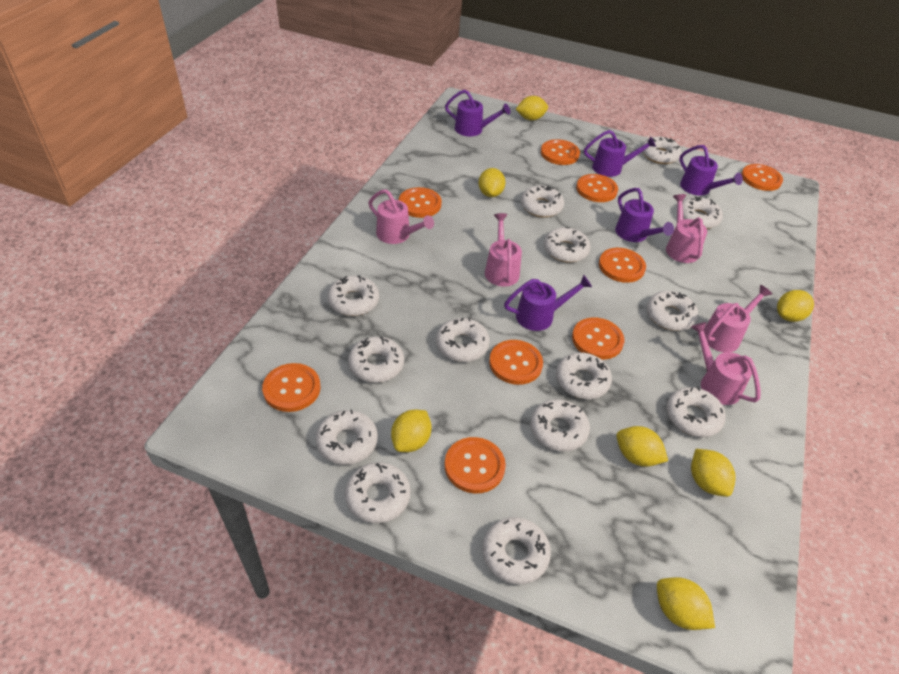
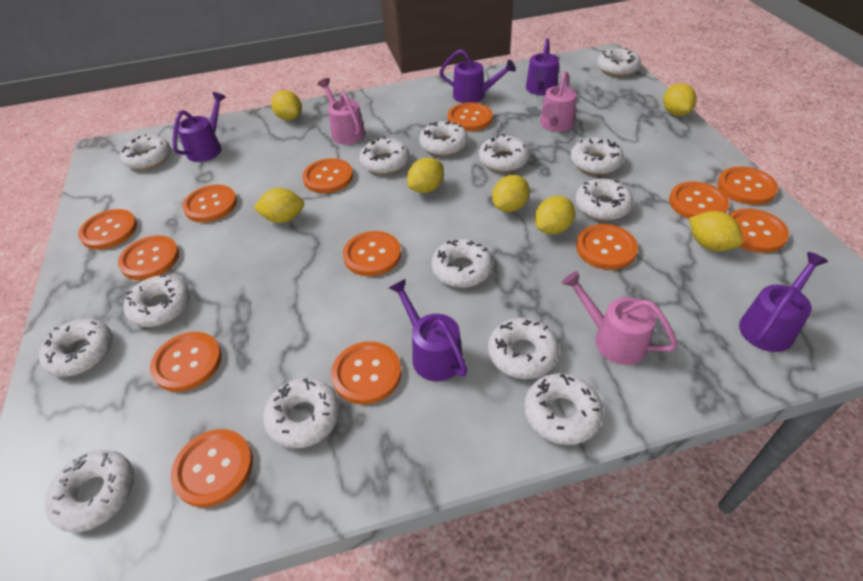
orange button: [262,363,321,412] [399,187,442,218] [445,437,506,493] [489,340,543,385] [541,139,580,165] [572,317,624,360] [576,174,618,202] [599,248,646,283] [741,164,783,191] = 9 -> [78,209,137,250] [118,236,179,280] [150,332,222,392] [171,429,253,507] [182,185,237,222] [302,158,353,193] [331,341,401,405] [343,231,401,276] [447,102,493,131] [576,224,638,270] [669,181,729,219] [717,166,778,205] [729,209,789,253] = 13
pink watering can: [368,189,434,244] [485,213,522,287] [666,194,707,263] [691,322,761,405] [704,285,772,352] = 5 -> [318,78,365,144] [540,71,577,132] [562,271,678,365] = 3

